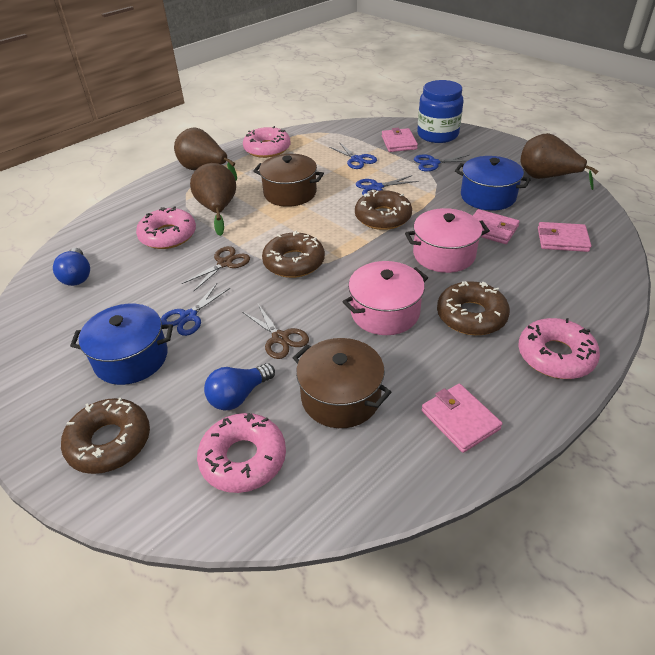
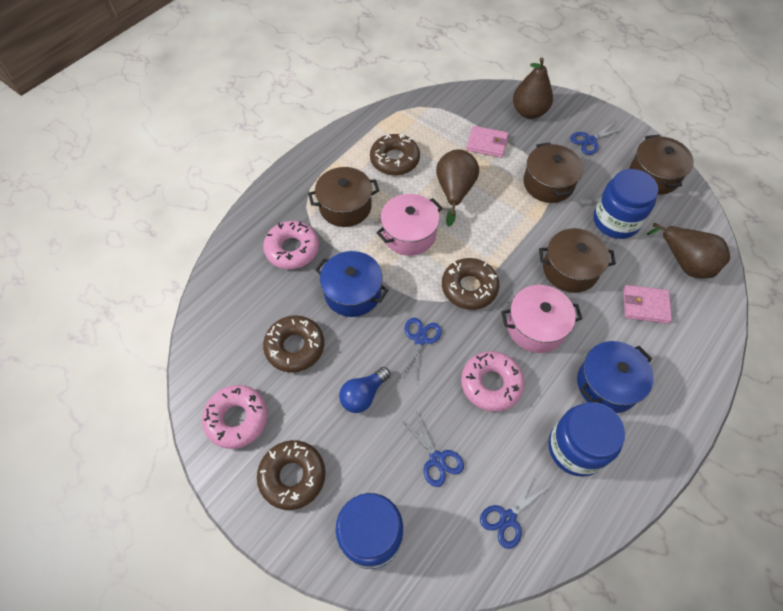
blue jar: [417,80,463,143] = 1 -> [335,493,403,569] [548,402,625,477] [593,169,658,239] = 3
blue light bulb: [53,248,90,286] [204,363,275,411] = 2 -> [339,367,390,413] = 1
brown pot: [253,154,324,207] [293,338,391,428] = 2 -> [308,167,379,227] [523,142,583,203] [539,228,616,293] [629,135,694,194] = 4
brown scissors: [182,246,250,291] [242,304,309,359] = 2 -> none = 0
pink donut: [136,206,196,249] [197,413,286,493] [243,126,291,158] [518,318,600,379] = 4 -> [202,385,268,449] [263,221,319,269] [461,351,525,412] = 3
pink wallet: [382,128,418,152] [422,384,502,453] [473,209,520,244] [538,222,592,252] = 4 -> [466,126,508,158] [623,285,672,324] = 2

